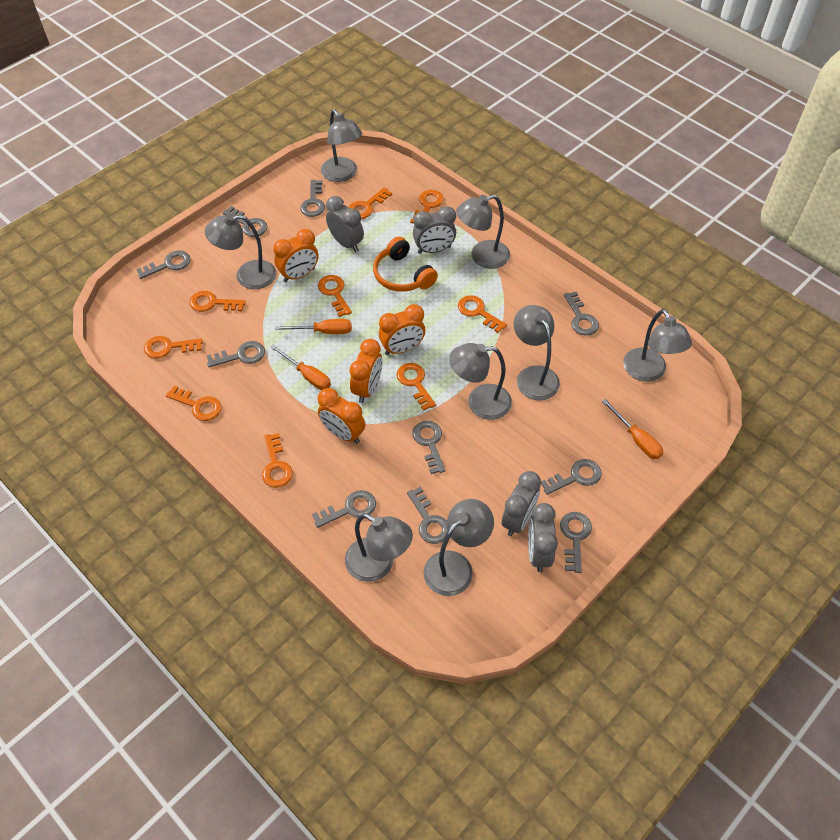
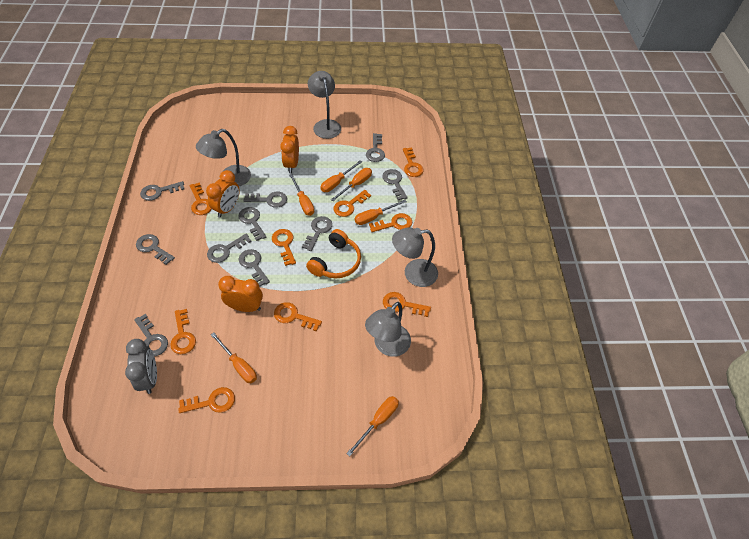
grey clock: [326,196,364,252] [413,206,456,254] [502,471,541,536] [528,503,558,572] = 4 -> [125,339,157,394] = 1
grey lamp: [205,214,276,289] [321,109,362,182] [345,513,413,582] [424,499,494,596] [449,343,512,420] [456,195,510,269] [514,305,560,400] [623,309,692,382] = 8 -> [196,129,251,186] [308,71,341,139] [365,302,411,357] [392,227,438,287] = 4
orange clock: [273,229,318,282] [317,388,365,444] [350,339,382,403] [379,304,425,355] = 4 -> [206,170,240,218] [218,276,263,312] [280,126,299,173] = 3
orange screwdriver: [270,345,331,390] [275,319,352,334] [602,399,663,459] = 3 -> [211,333,257,383] [289,174,314,216] [320,160,362,192] [331,168,372,201] [346,396,399,457] [354,200,407,225] = 6

